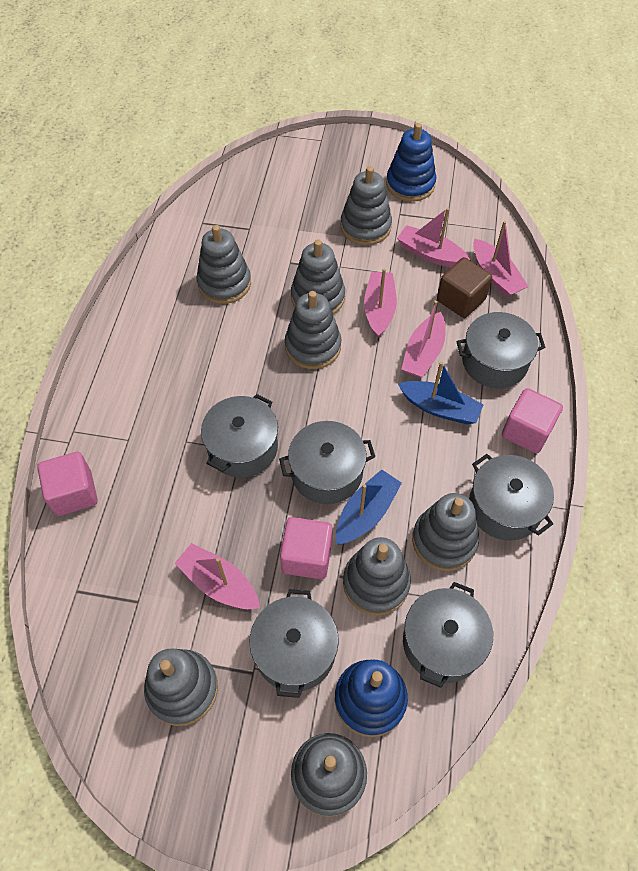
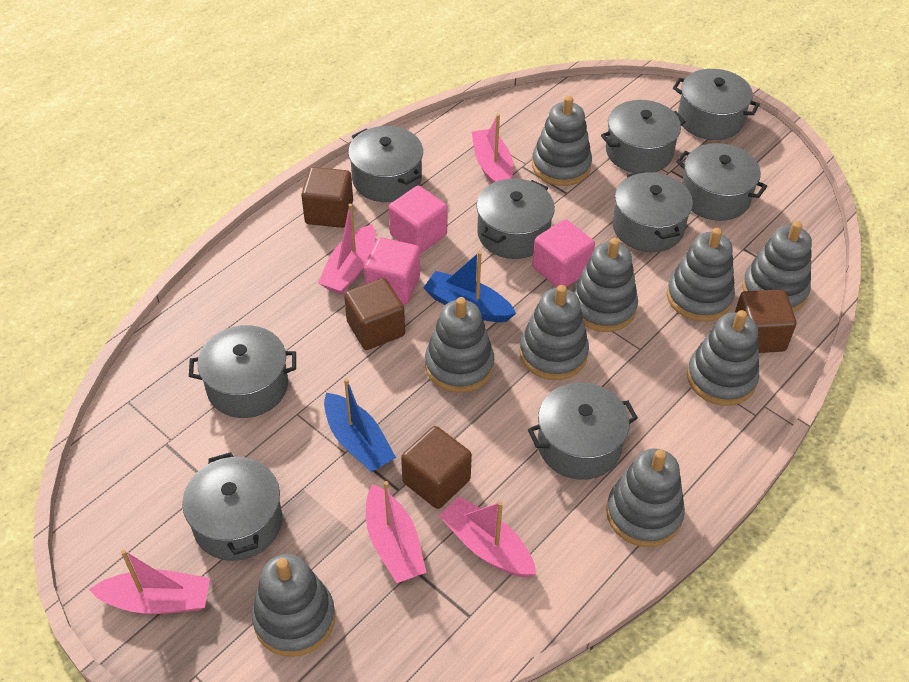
blue stacking toy: [335,660,408,737] [386,123,436,202] = 2 -> none = 0
brown cube: [437,257,492,318] = 1 -> [301,167,353,228] [344,278,405,350] [401,426,472,509] [735,289,796,353] = 4
grey pot: [201,394,278,478] [249,589,338,698] [279,421,375,504] [403,582,493,688] [456,312,546,388] [469,454,554,541] = 6 -> [182,452,282,561] [189,325,296,418] [348,126,423,202] [476,178,555,259] [528,382,638,480] [601,100,686,173] [612,171,693,252] [673,69,760,140] [676,143,767,221] = 9
grey stacking toy: [144,649,218,726] [196,225,251,304] [285,291,341,369] [291,239,345,314] [291,733,367,817] [340,166,392,245] [343,537,411,616] [412,493,479,571] = 8 -> [252,554,335,657] [425,297,495,393] [519,285,589,380] [532,96,592,186] [572,238,638,332] [606,448,685,547] [667,228,735,322] [687,310,759,406] [742,221,812,312] = 9

